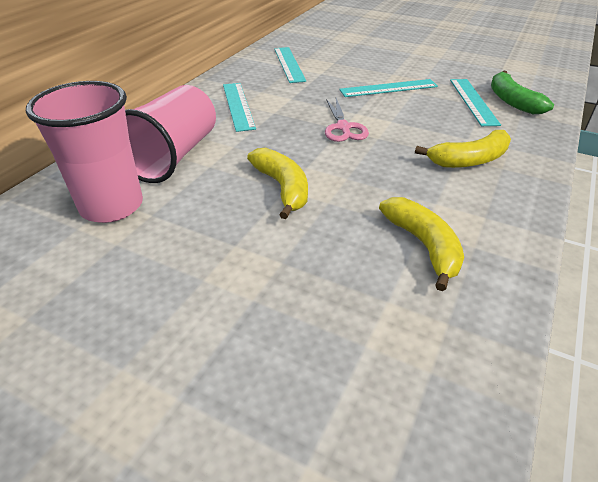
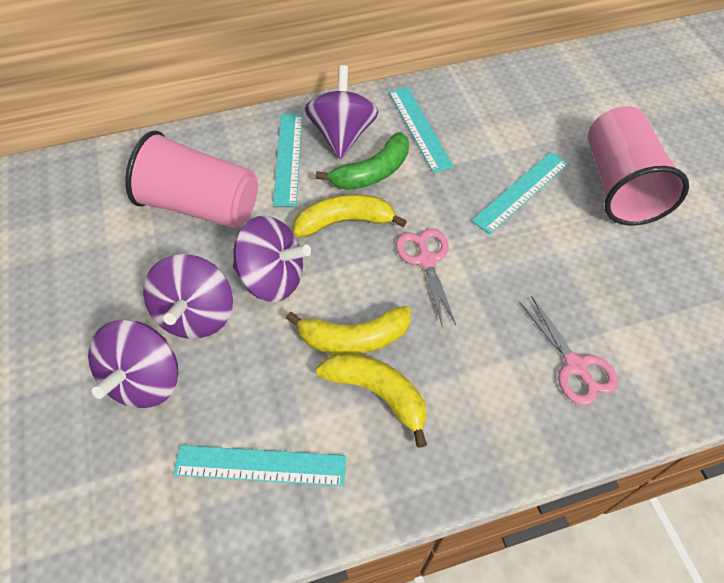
pink scissors: [325,98,369,142] = 1 -> [396,228,456,327] [519,295,618,405] = 2
purple spinning top: none = 0 -> [88,320,178,408] [143,254,233,339] [233,216,311,302] [305,65,378,159] = 4

